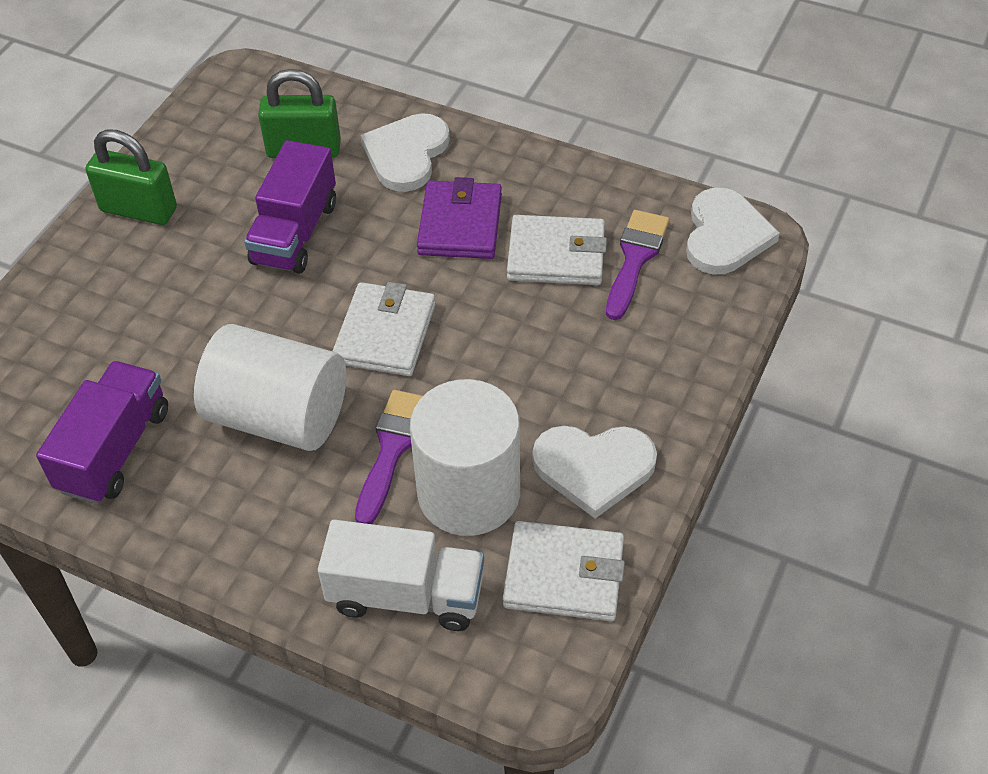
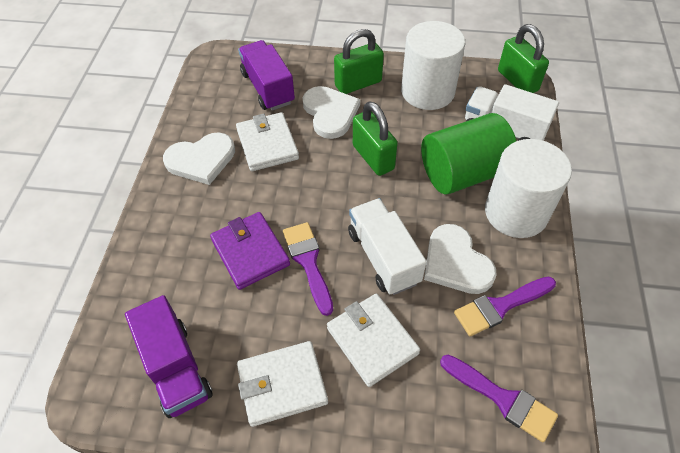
green cylinder: none = 0 -> [421,113,516,194] = 1
green padlock: [86,129,177,225] [258,69,341,158] = 2 -> [334,29,384,94] [353,101,398,176] [498,24,549,93] = 3
purple brush: [355,390,423,524] [606,210,669,320] = 2 -> [283,222,333,316] [440,355,558,442] [454,277,556,336] = 3
white truck: [318,520,484,631] = 1 -> [348,198,426,295] [465,84,559,141] = 2

